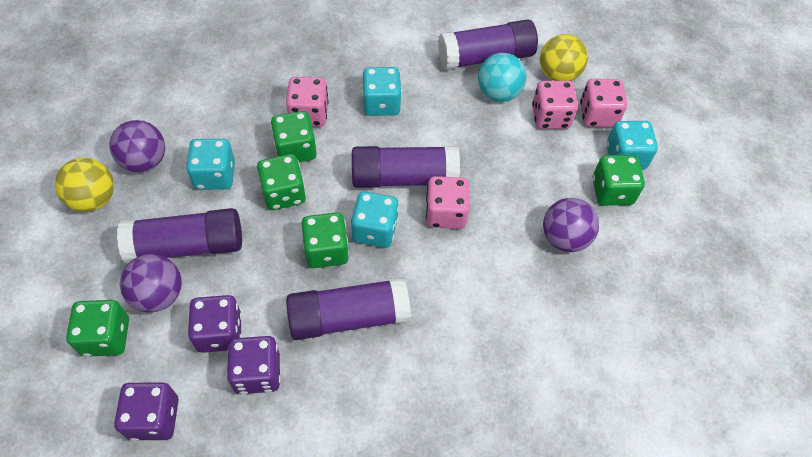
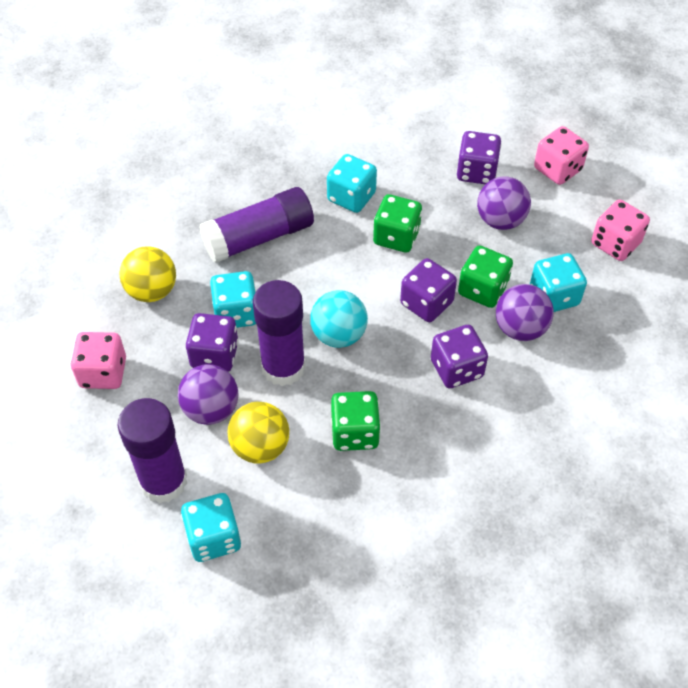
green dice: [66,300,129,357] [257,154,306,210] [271,111,317,162] [302,212,349,268] [593,155,645,206] = 5 -> [331,391,381,451] [373,194,422,253] [458,245,513,308] = 3
pink dice: [286,77,328,127] [426,176,470,229] [532,81,578,129] [580,79,627,127] = 4 -> [71,332,126,389] [534,126,589,185] [591,200,650,261] = 3
purple dice: [114,382,179,441] [188,295,242,353] [227,336,280,394] = 3 -> [186,313,238,372] [400,258,457,322] [431,325,488,388] [456,131,501,184] = 4
purple glue stick: [117,208,242,264] [286,277,411,340] [352,146,460,188] [438,20,538,70] = 4 -> [118,398,187,503] [199,187,314,263] [253,280,306,386] = 3

